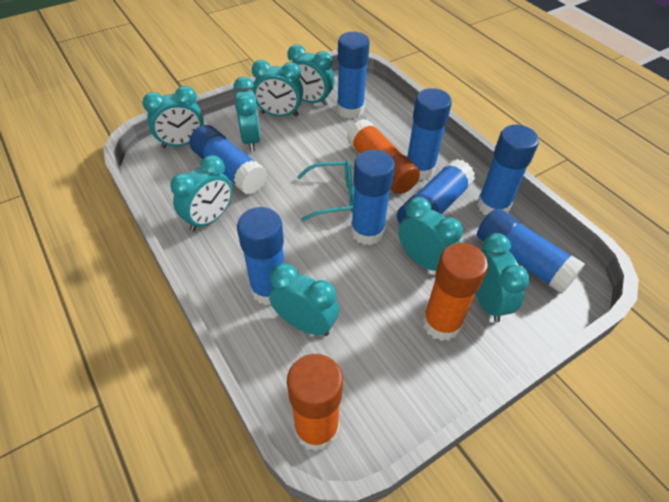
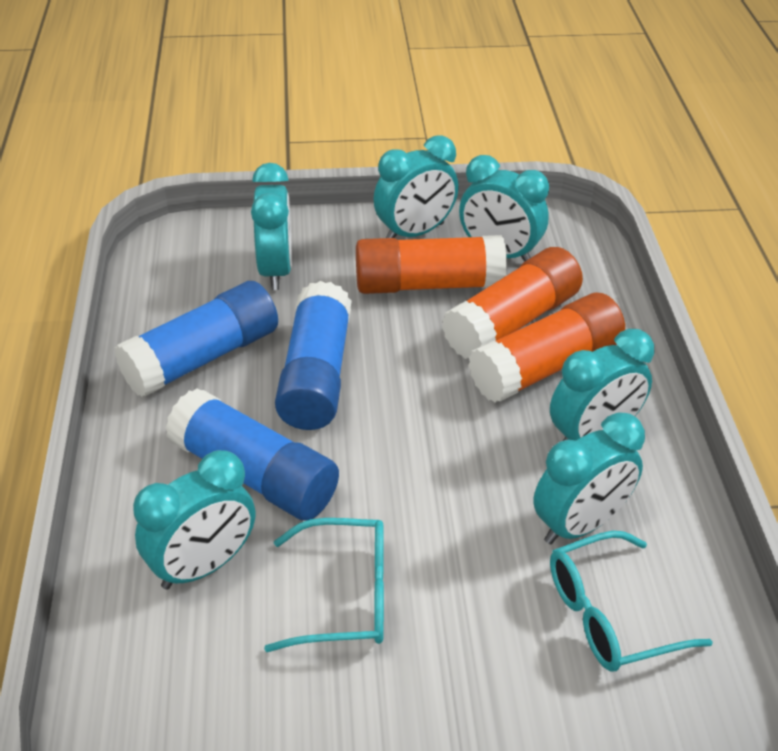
blue glue stick: [189,125,267,195] [237,207,284,305] [337,32,370,119] [351,150,395,245] [397,159,475,224] [407,88,452,180] [477,125,539,215] [477,208,585,294] = 8 -> [115,281,278,398] [165,388,339,521] [275,281,352,430] = 3
turquoise clock: [143,86,204,148] [170,155,232,231] [233,77,261,152] [252,60,303,117] [269,263,339,336] [287,44,334,106] [398,197,463,271] [475,233,529,322] = 8 -> [133,450,255,589] [251,163,292,290] [373,135,459,238] [459,155,549,262] [533,412,645,544] [550,329,654,441] = 6
turquoise glasses: [297,161,354,221] = 1 -> [264,518,384,652] [550,531,713,672] = 2

